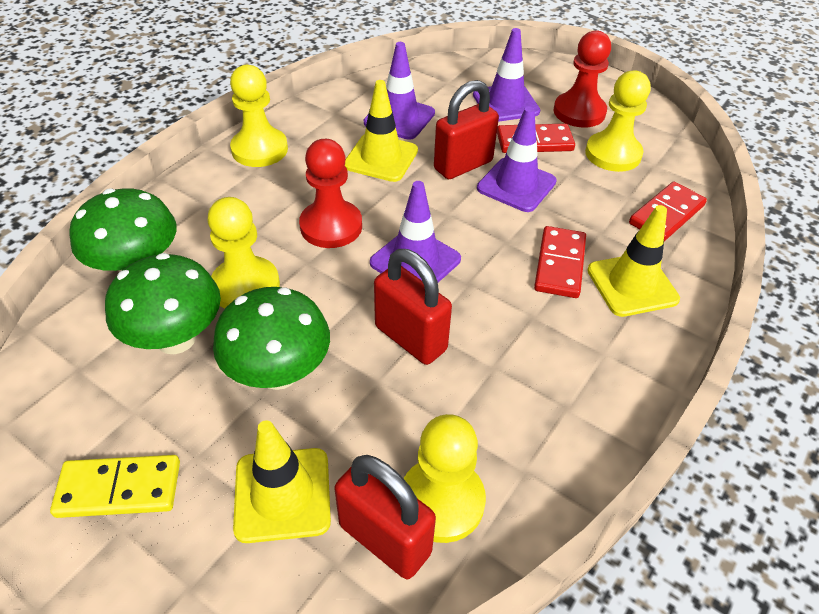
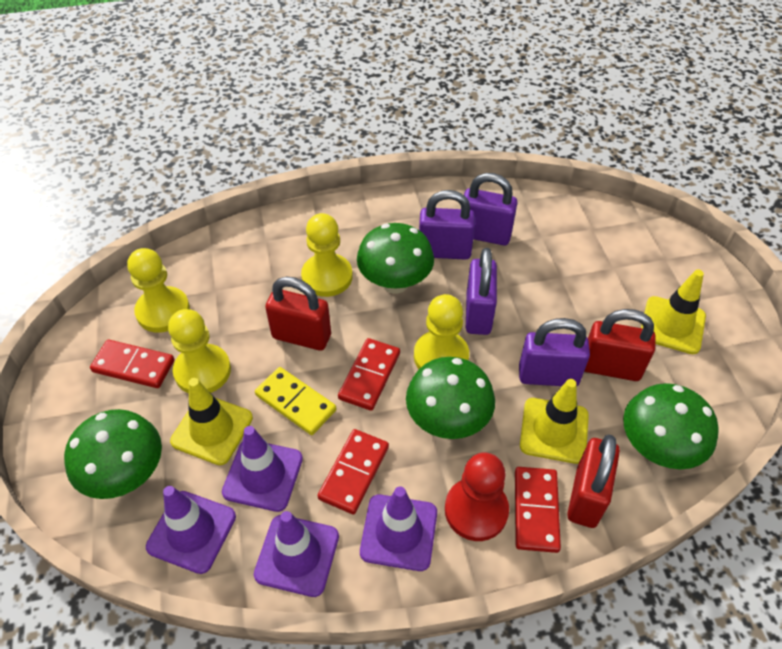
green mushroom: [69,188,176,272] [105,253,221,354] [213,287,330,390] = 3 -> [64,409,162,499] [357,223,434,294] [406,357,495,439] [623,383,719,469] = 4
purple padlock: none = 0 -> [419,190,475,260] [464,173,517,245] [466,248,497,335] [519,318,590,387] = 4
red domino: [497,124,575,153] [534,226,586,298] [629,181,707,241] = 3 -> [90,340,174,388] [317,429,389,515] [338,338,400,411] [515,467,561,553] = 4
red pawn: [299,139,362,248] [554,31,611,127] = 2 -> [445,453,509,541] = 1

